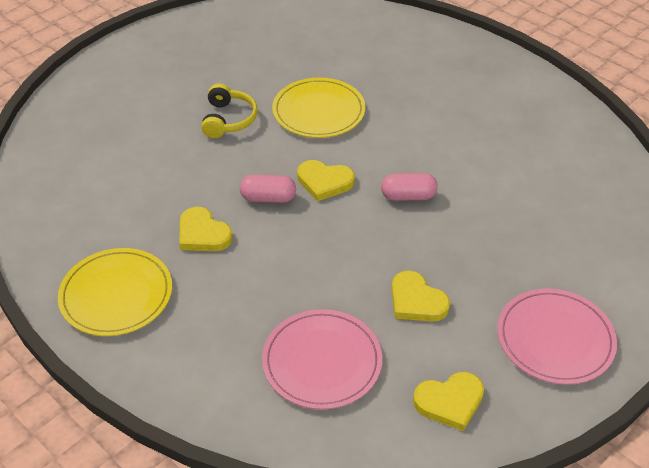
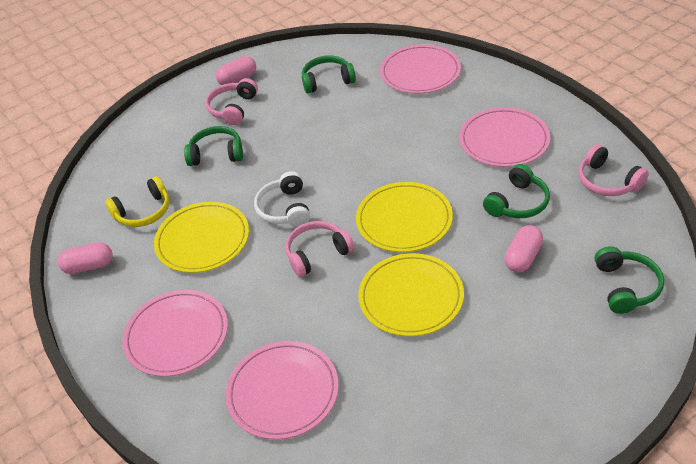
green headphones: none = 0 -> [184,126,243,166] [302,56,356,94] [483,164,550,218] [595,246,664,314] = 4
pink capsule: [240,175,296,203] [381,173,438,201] = 2 -> [58,242,113,274] [216,56,256,85] [504,225,543,272] = 3
pink headphones: none = 0 -> [206,78,258,125] [285,221,355,277] [579,144,649,196] = 3
pink plate: [262,309,382,409] [497,289,617,385] = 2 -> [122,290,228,377] [225,341,339,440] [380,44,461,94] [459,108,550,167] = 4
white headphones: none = 0 -> [254,171,310,227] = 1
yellow heart: [179,207,233,251] [297,160,355,201] [392,271,450,322] [413,372,484,431] = 4 -> none = 0
yellow plate: [58,248,172,336] [272,78,366,138] = 2 -> [154,202,249,273] [356,182,453,252] [358,253,464,336] = 3

